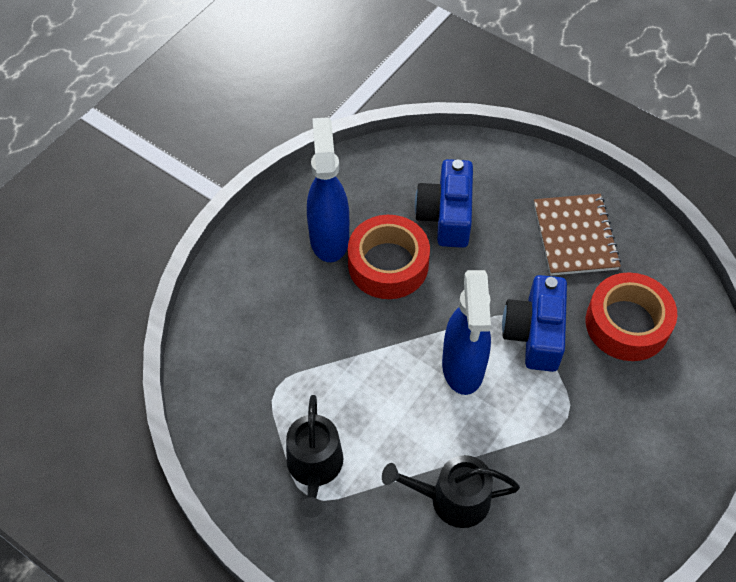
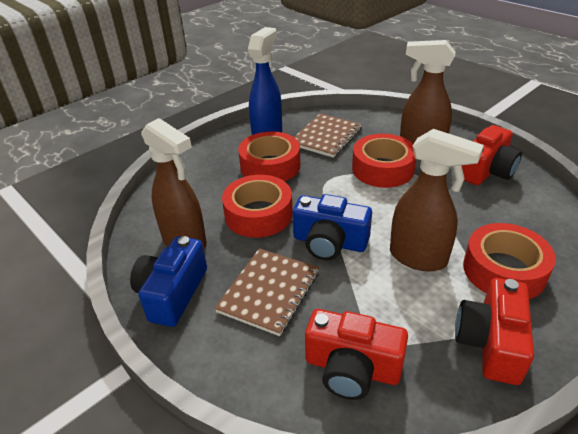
black watering can: [286,395,343,518] [382,455,520,528] = 2 -> none = 0
blue spray bottle: [307,117,349,262] [442,270,491,395] = 2 -> [248,27,282,135] = 1
brown notebook: [534,194,621,276] = 1 -> [215,248,319,336] [294,113,362,158] = 2
brown spray bottle: none = 0 -> [141,118,207,249] [390,129,484,271] [400,40,455,144] = 3
red camera: none = 0 -> [305,309,408,400] [455,278,534,385] [462,125,522,185] = 3
red tape: [348,215,430,299] [586,272,677,361] = 2 -> [222,175,293,238] [238,131,300,181] [352,134,416,188] [463,223,556,299] = 4

